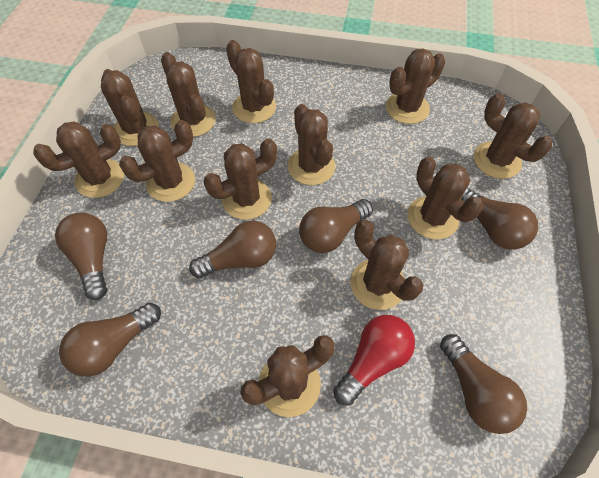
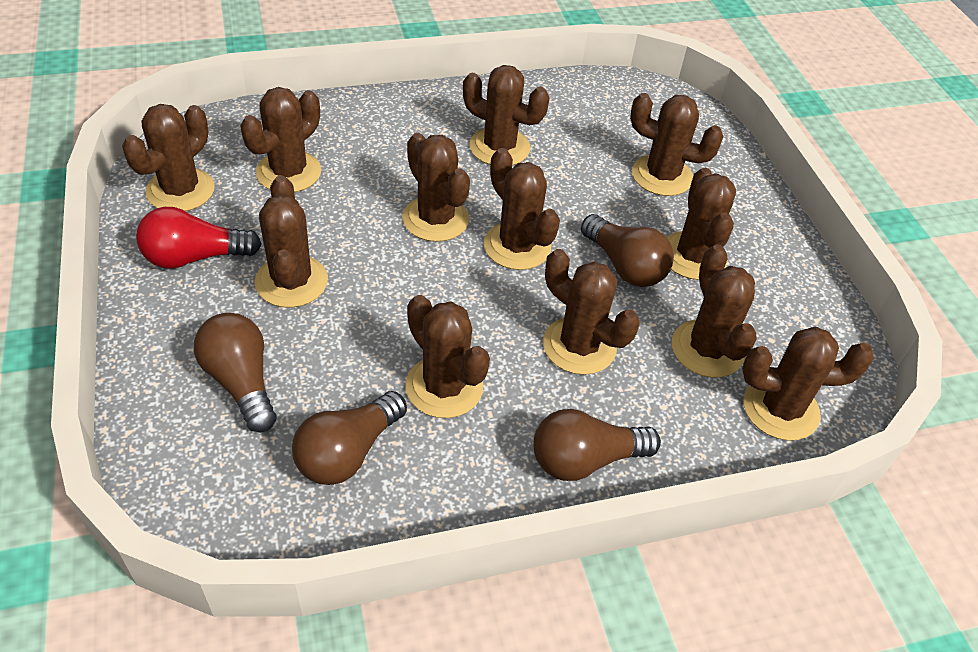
brown light bulb: [55,213,107,300] [59,303,161,377] [189,220,276,278] [299,199,373,253] [440,334,527,434] [461,188,538,249] = 6 -> [194,313,276,432] [292,391,407,485] [534,409,661,481] [581,214,674,287] = 4

